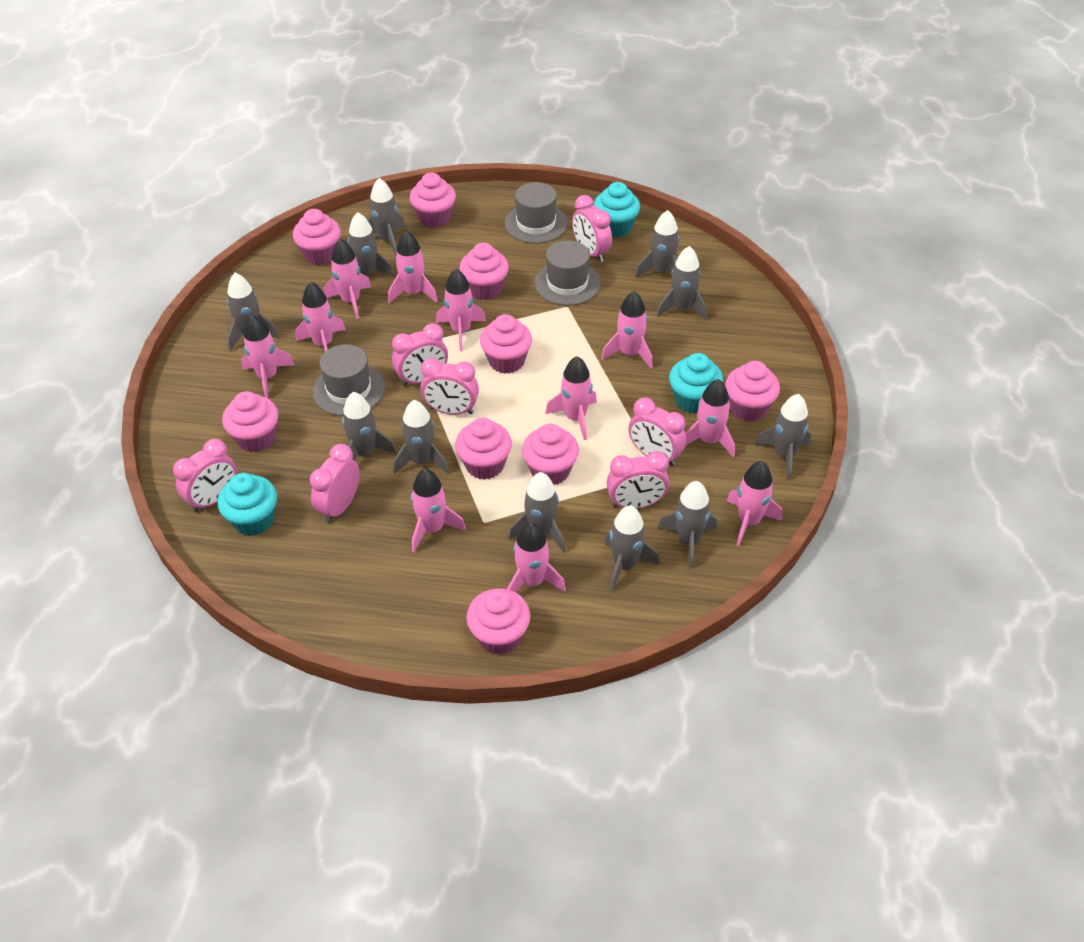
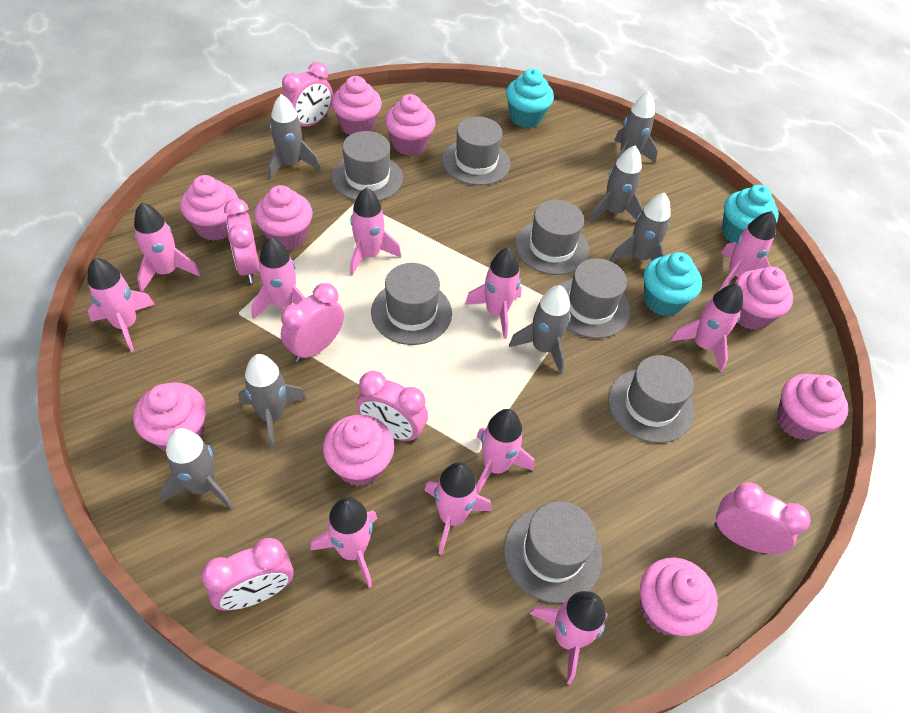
grey hat: [313,344,385,416] [505,182,568,244] [534,240,601,306] = 3 -> [332,131,403,201] [371,263,452,345] [442,117,510,186] [504,502,602,603] [515,200,589,275] [561,258,630,339] [608,355,694,443] = 7
grey rocket: [227,273,279,351] [342,392,397,461] [348,212,394,277] [368,178,405,256] [393,400,449,474] [508,472,565,553] [605,506,659,591] [635,210,679,277] [657,246,707,320] [658,481,717,569] [754,394,811,480] = 11 -> [160,428,234,510] [238,354,306,449] [268,94,320,179] [509,285,571,374] [590,145,643,222] [610,193,671,262] [613,91,658,168] = 7
pink clock: [173,439,237,512] [310,444,360,523] [392,323,448,386] [420,358,479,415] [572,195,612,262] [607,451,669,509] [628,398,686,466] = 7 -> [201,538,294,611] [224,198,260,283] [281,283,344,362] [282,62,333,127] [356,371,428,442] [714,482,810,554] = 6

